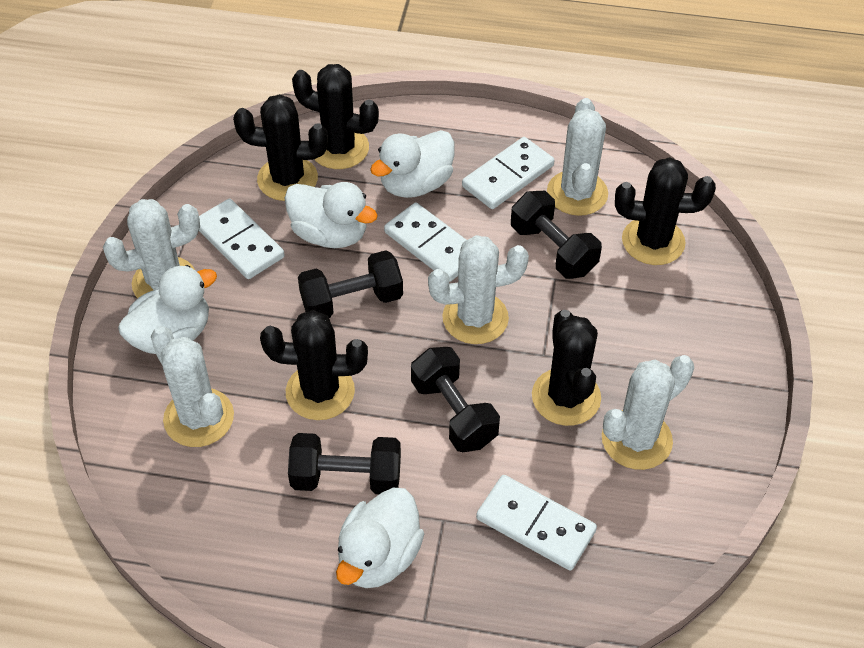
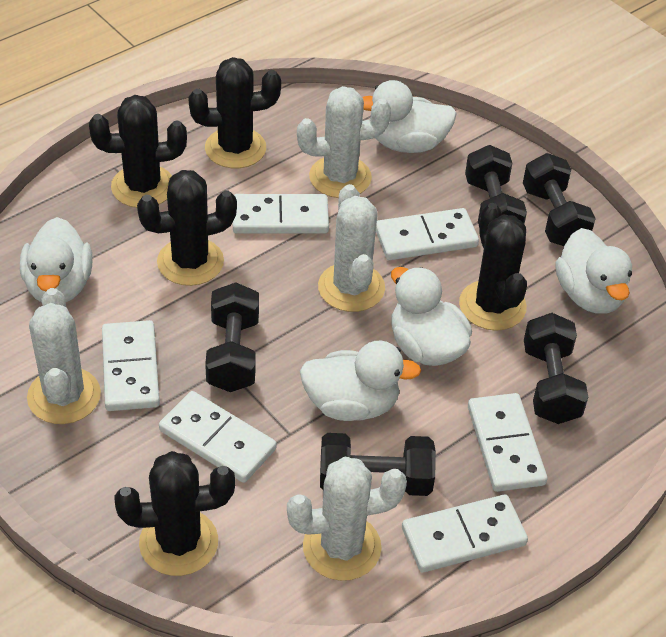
black dumbbell: [288,433,401,494] [298,250,403,318] [411,347,500,452] [511,191,602,279] = 4 -> [205,282,259,392] [320,433,436,496] [465,145,527,224] [523,153,596,246] [524,313,588,424] = 5
white cactus: [103,199,200,298] [151,326,234,447] [428,235,529,344] [547,98,608,216] [602,355,694,470] = 5 -> [27,288,101,424] [287,457,407,581] [297,86,391,198] [318,184,385,312] = 4
white domino: [199,199,285,279] [384,203,466,282] [462,137,555,209] [476,475,597,570] = 4 -> [102,320,160,411] [159,391,276,483] [233,194,329,234] [376,208,479,260] [402,495,528,572] [468,393,547,492] = 6
white duck: [118,265,217,354] [284,182,378,248] [336,488,424,588] [370,130,455,198] = 4 -> [20,217,92,302] [300,341,421,421] [362,80,457,153] [391,267,472,366] [555,228,632,313] = 5

